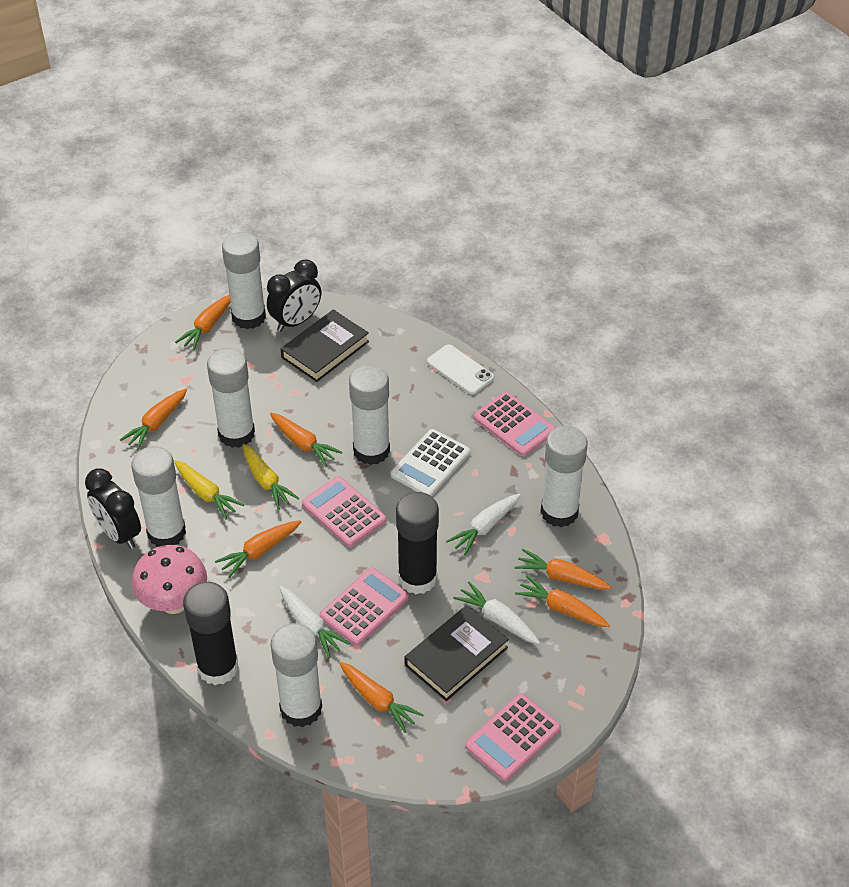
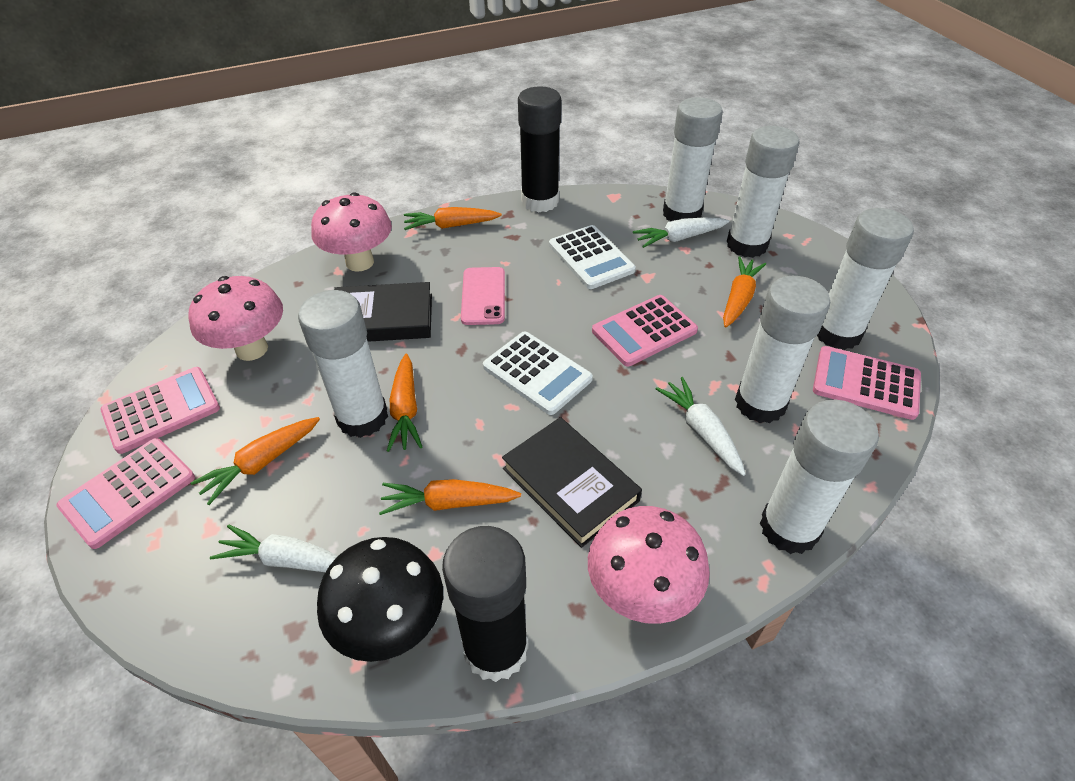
black clock: [85,468,141,549] [267,259,321,332] = 2 -> none = 0
black mushroom: none = 0 -> [317,537,443,662] = 1
orange carrot: [120,388,187,450] [175,295,231,350] [215,520,301,578] [270,413,343,467] [339,662,424,733] [515,549,611,590] [515,575,610,627] = 7 -> [191,417,320,505] [379,479,521,515] [387,354,422,452] [404,207,502,230] [723,256,766,328] = 5
pink mushroom: [132,545,207,614] = 1 -> [189,276,283,361] [311,192,392,272] [588,506,710,624] = 3
pink phone: none = 0 -> [461,267,505,325] = 1
white calculator: [391,429,470,497] = 1 -> [483,332,593,415] [549,225,636,289] = 2
white phone: [427,344,494,395] = 1 -> none = 0
yellow carrot: [174,460,244,519] [243,444,299,510] = 2 -> none = 0

